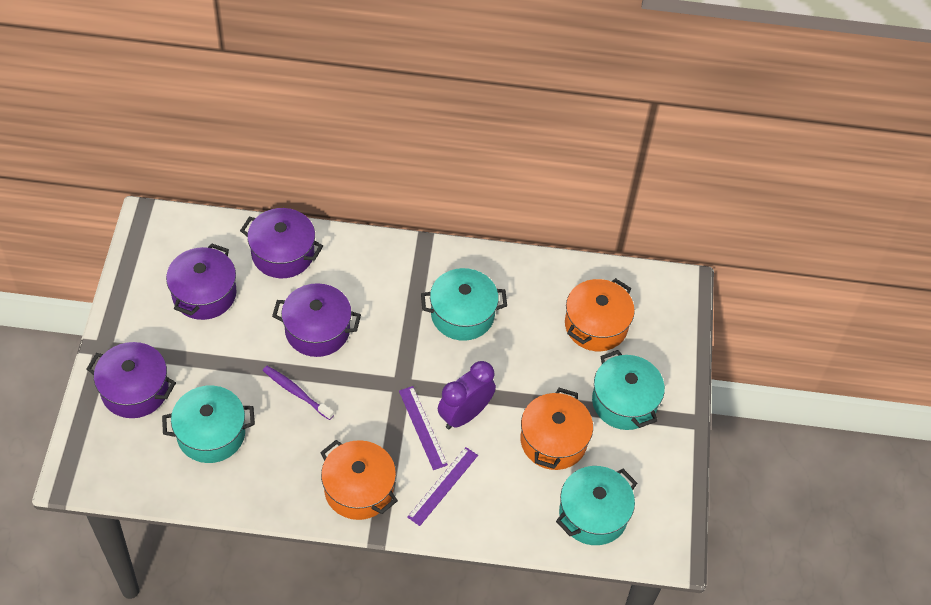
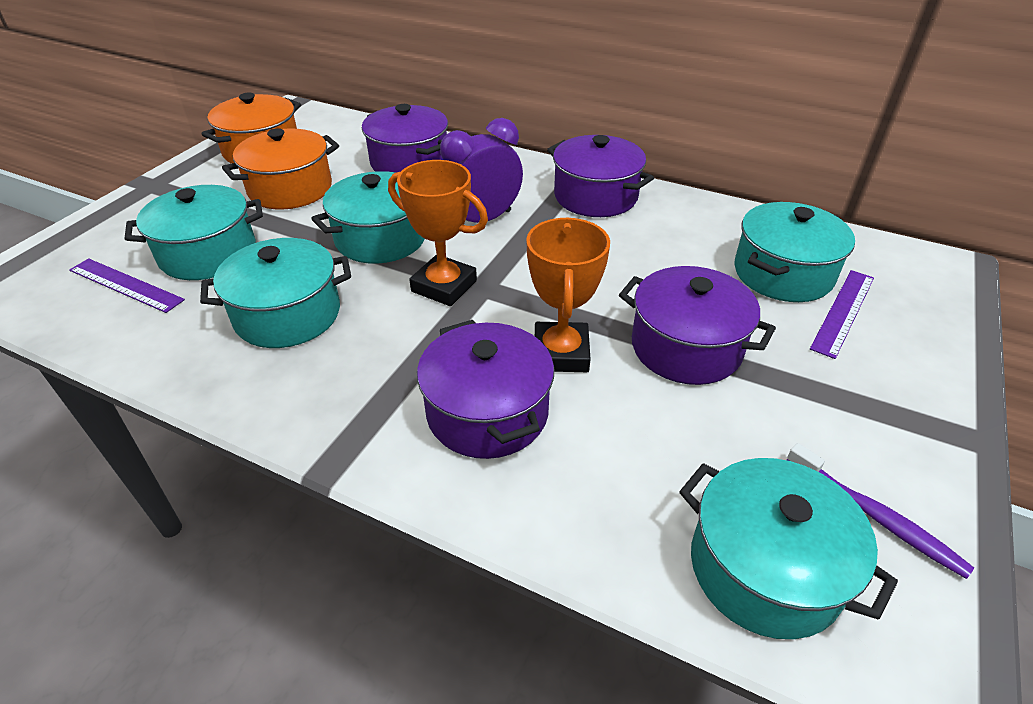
orange pot: [320,440,398,520] [521,388,593,470] [565,278,635,351] = 3 -> [202,93,301,164] [222,128,339,210] = 2
orange trophy: none = 0 -> [388,160,488,306] [526,218,610,372] = 2
turquoise pot: [162,385,255,463] [421,268,507,341] [556,466,637,545] [592,350,665,430] = 4 -> [125,185,263,280] [200,238,351,348] [311,171,425,264] [679,458,898,639] [735,202,855,302] = 5

